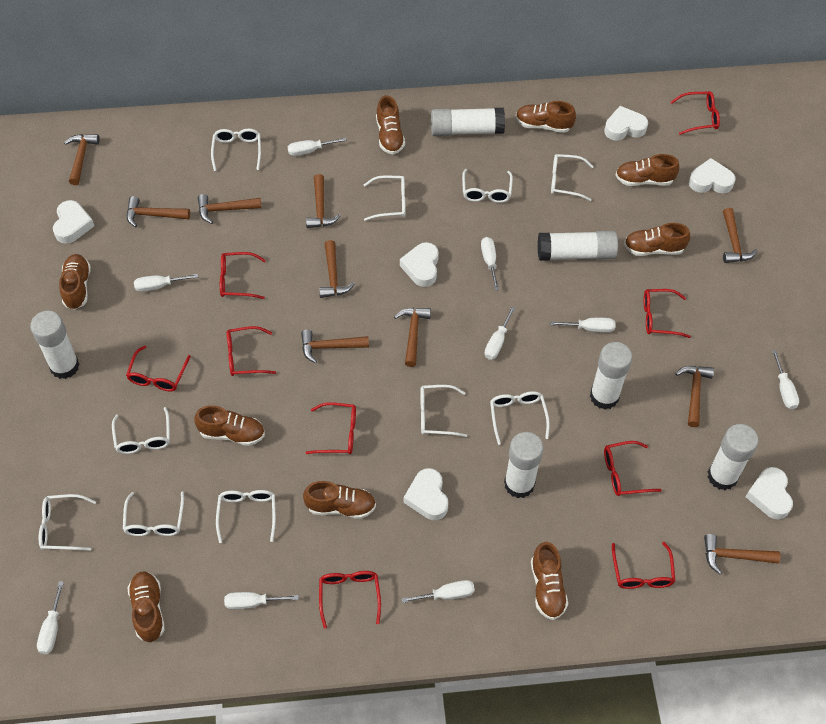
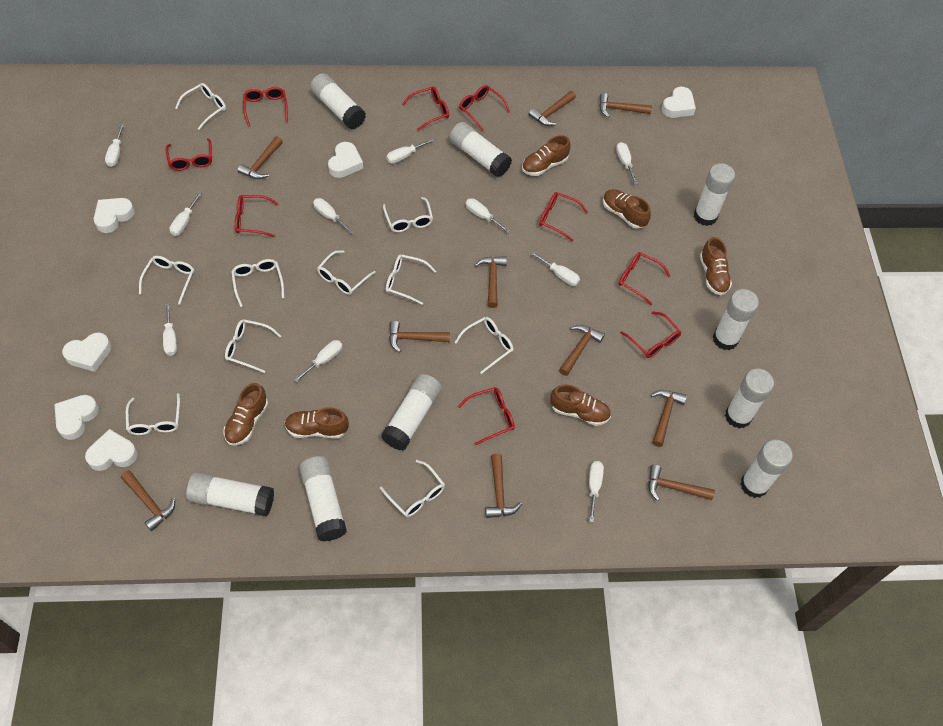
brown shoe: [59,254,91,310] [127,572,165,642] [194,406,265,446] [303,481,376,519] [376,96,405,154] [516,101,576,133] [531,542,568,620] [615,154,679,186] [624,223,690,256] = 9 -> [224,383,268,445] [285,407,349,438] [522,135,570,176] [550,384,611,426] [603,189,651,229] [700,237,732,295] = 6
white glue stick: [30,311,80,379] [431,108,505,136] [504,432,544,498] [538,231,618,261] [590,342,632,409] [708,424,759,490] = 6 -> [186,472,274,516] [299,456,347,542] [310,73,366,129] [381,374,442,450] [449,122,512,177] [694,163,735,226] [713,289,759,350] [725,369,774,429] [740,440,793,498] = 9
white screwdriver: [37,581,64,654] [134,274,198,292] [224,592,299,609] [288,138,346,156] [402,580,475,603] [481,237,499,290] [485,307,516,360] [550,318,616,333] [772,350,799,409] = 9 -> [105,124,124,167] [163,303,177,356] [170,192,202,236] [294,340,342,382] [313,198,354,234] [386,138,435,163] [466,198,510,233] [531,252,580,286] [589,461,604,522] [616,142,638,185] = 10

